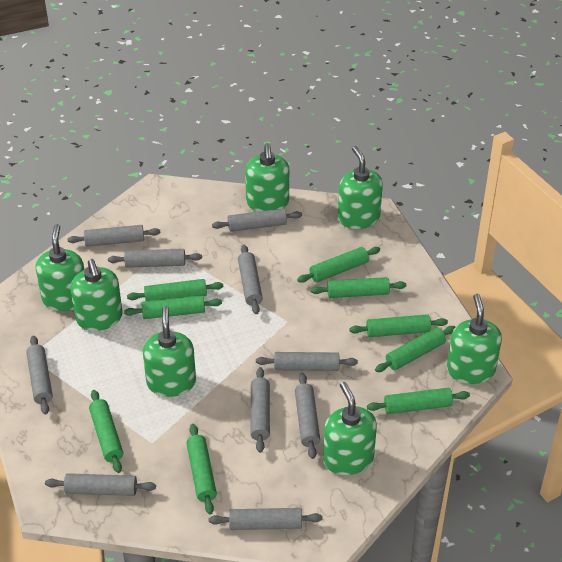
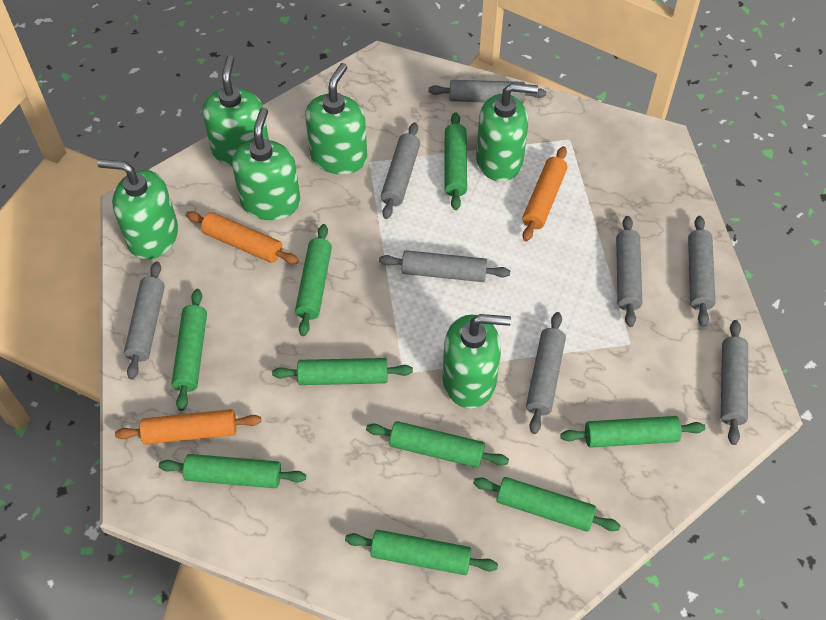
green soap dispenser: [36,224,85,311] [70,259,123,331] [143,306,196,397] [245,143,289,212] [323,382,377,475] [338,146,383,229] [447,294,502,384] = 7 -> [98,159,178,260] [202,55,269,166] [232,108,300,220] [305,63,367,174] [443,314,511,409] [476,83,538,182] = 6
grey rolling pin: [26,336,53,414] [45,473,156,496] [68,225,160,247] [108,249,202,268] [209,508,323,530] [212,208,302,232] [238,245,263,314] [250,367,270,453] [256,352,358,371] [295,373,320,459] = 10 -> [124,261,165,380] [379,250,510,282] [381,123,420,219] [428,80,546,104] [526,312,566,434] [616,216,642,327] [688,216,716,327] [721,320,748,445] = 8
orange rolling pin: none = 0 -> [115,409,261,445] [186,211,299,264] [522,146,567,241] = 3

